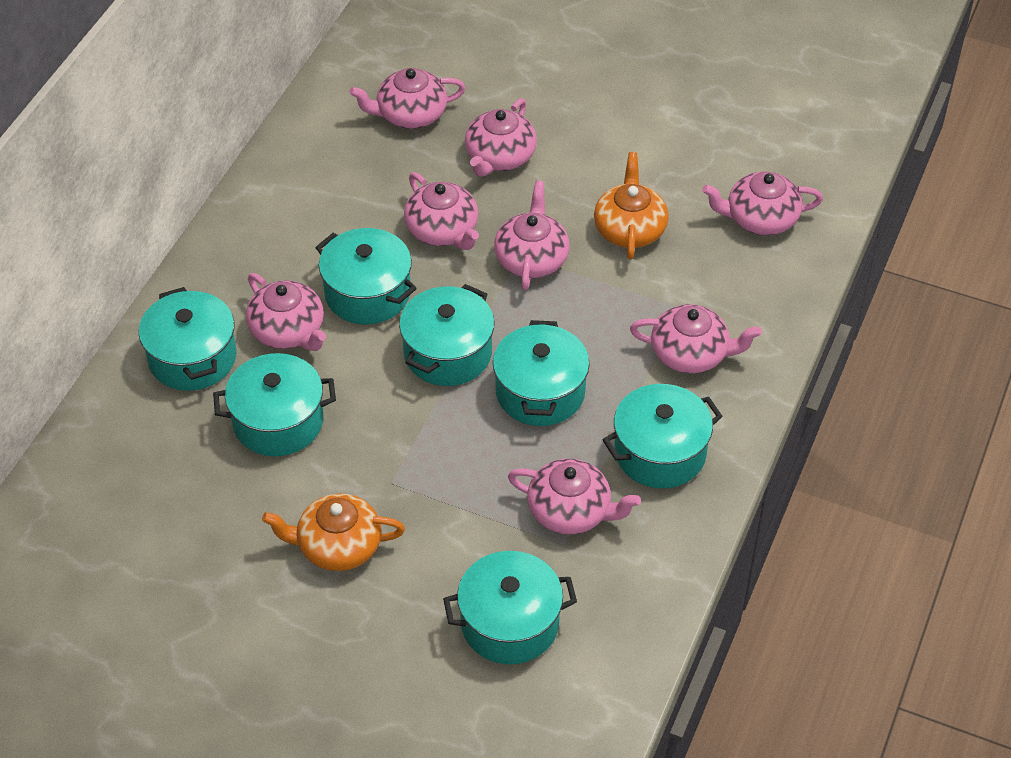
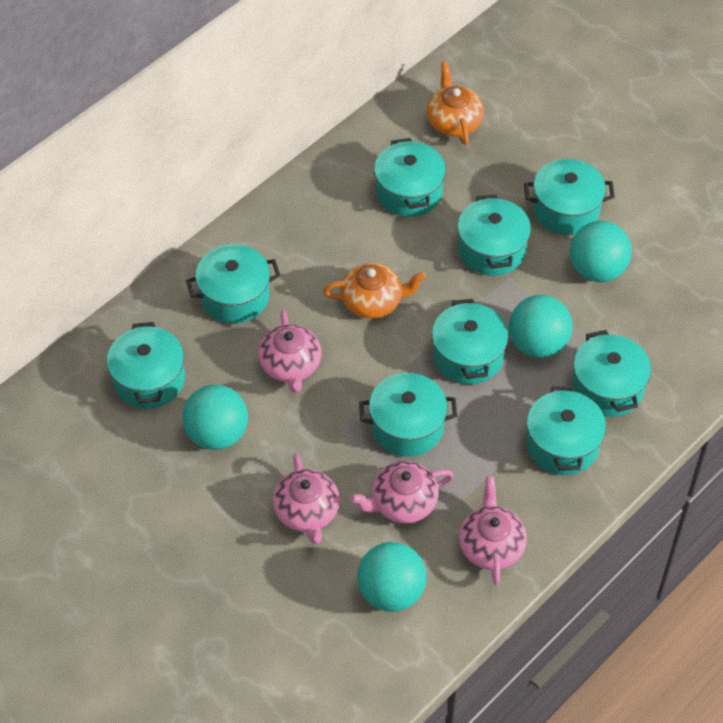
pink teapot: [246,273,326,351] [349,68,466,129] [404,172,479,250] [465,98,537,177] [494,181,569,290] [508,459,641,534] [630,304,762,374] [702,171,823,235] = 8 -> [258,310,322,393] [273,453,340,544] [350,461,454,523] [459,476,527,585] = 4
turquoise ball: none = 0 -> [183,385,248,450] [357,542,426,612] [509,295,573,358] [570,221,632,282] = 4
turquoise pot: [139,287,236,391] [213,353,336,456] [315,228,417,324] [399,284,494,386] [443,551,577,664] [493,320,590,426] [603,384,723,488] = 7 -> [107,322,185,409] [186,244,280,323] [359,373,457,457] [374,138,446,217] [432,299,509,384] [457,195,531,276] [524,159,615,235] [526,386,606,475] [572,330,651,417] = 9

